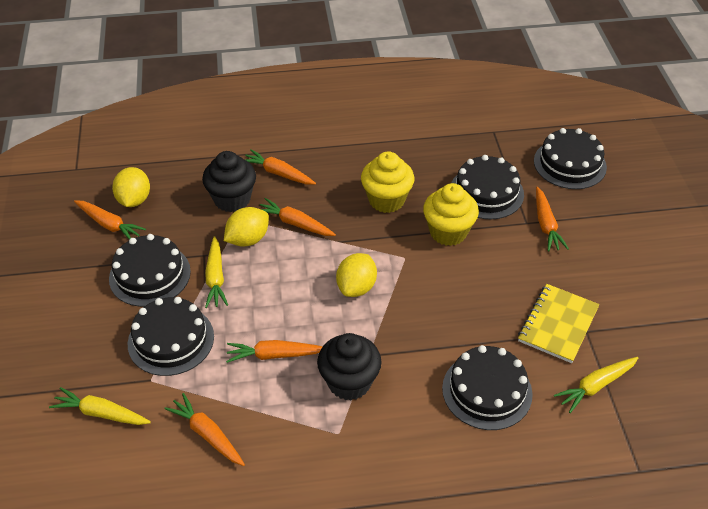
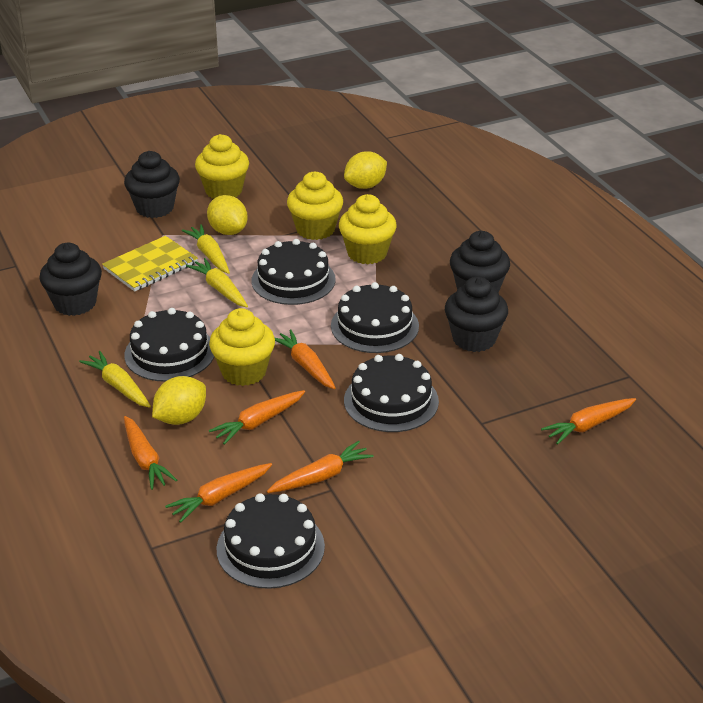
black cupcake: [202,151,256,212] [317,333,382,400] = 2 -> [39,243,102,316] [124,151,180,218] [445,277,508,352] [450,231,510,293] = 4
yellow cupcake: [361,151,415,213] [423,183,479,246] = 2 -> [195,134,249,198] [209,308,275,386] [287,171,343,240] [339,194,397,264] = 4

